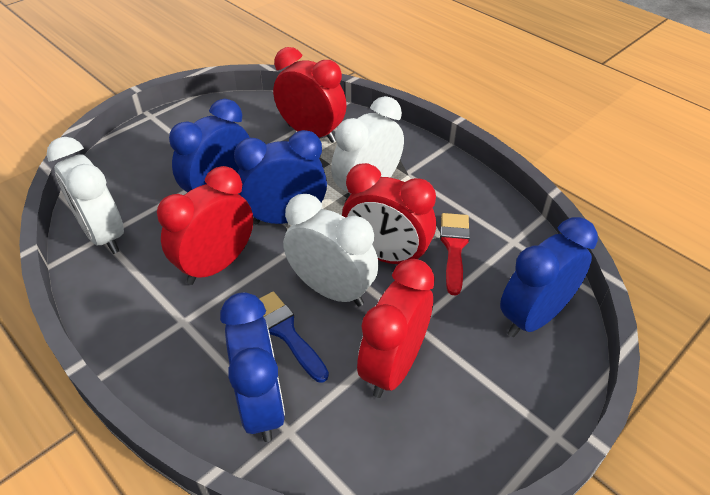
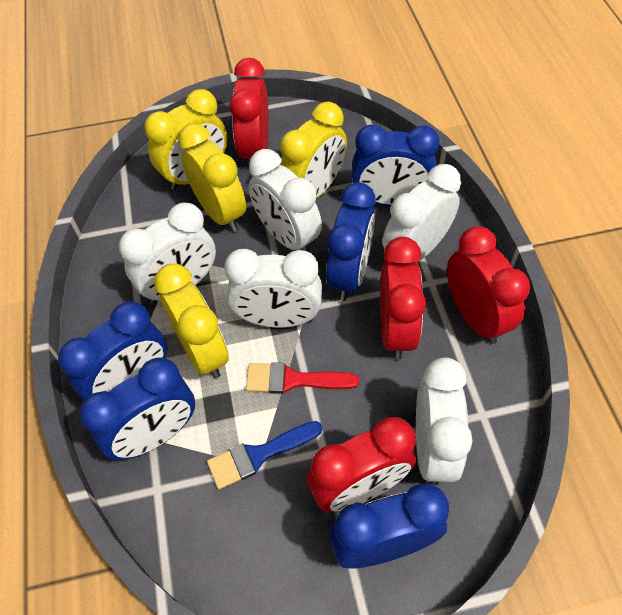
blue clock: [169,99,250,192] [220,292,285,442] [234,130,327,225] [500,217,598,337] = 4 -> [58,301,167,401] [80,357,195,460] [326,182,376,301] [329,483,449,569] [352,124,440,207] = 5
white clock: [47,137,124,254] [283,194,379,307] [331,96,404,202] = 3 -> [119,202,216,304] [224,249,322,328] [248,149,322,253] [383,164,461,262] [416,357,472,485] = 5
yellow clock: none = 0 -> [144,89,227,190] [154,263,229,379] [178,124,246,232] [280,101,347,199] = 4

